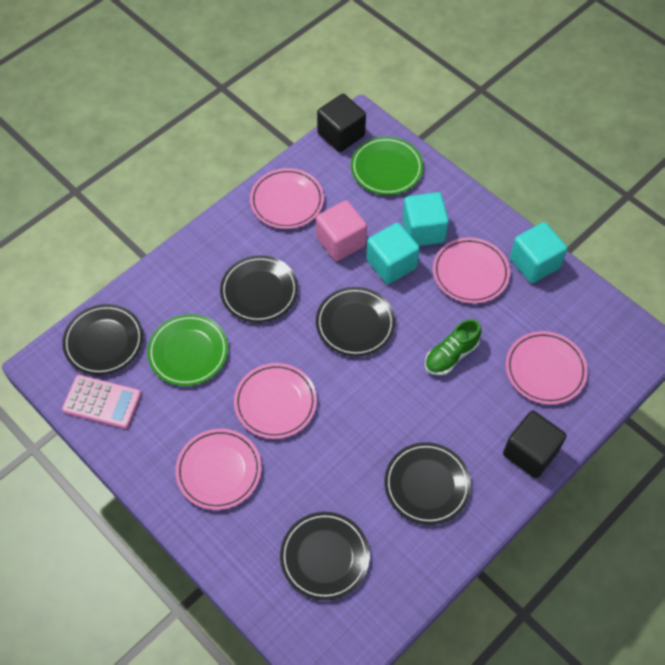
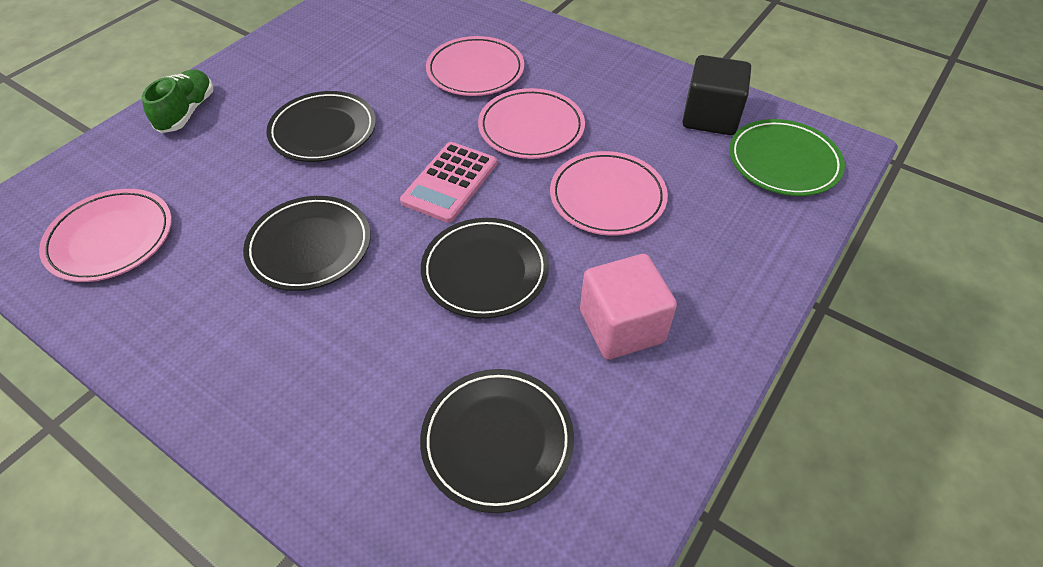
black cube: [317,94,366,152] [503,411,567,478] = 2 -> [682,55,751,135] = 1
black plate: [62,304,143,375] [220,255,298,323] [280,512,370,600] [316,287,395,357] [385,442,471,525] = 5 -> [243,196,371,291] [266,91,376,162] [420,369,574,513] [421,218,549,319] = 4
green plate: [147,314,228,386] [351,137,423,195] = 2 -> [729,119,845,196] = 1
pink plate: [175,429,261,510] [234,363,317,439] [250,168,324,229] [433,238,510,304] [506,331,588,404] = 5 -> [39,189,172,282] [426,36,524,96] [478,88,585,159] [550,151,668,236] = 4
turquoise cube: [366,223,420,284] [402,192,449,246] [510,222,568,283] = 3 -> none = 0

